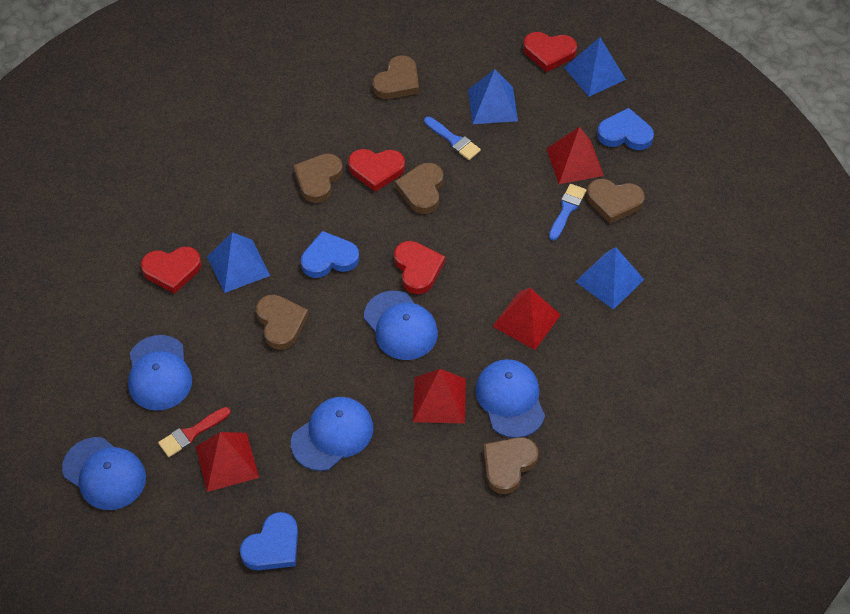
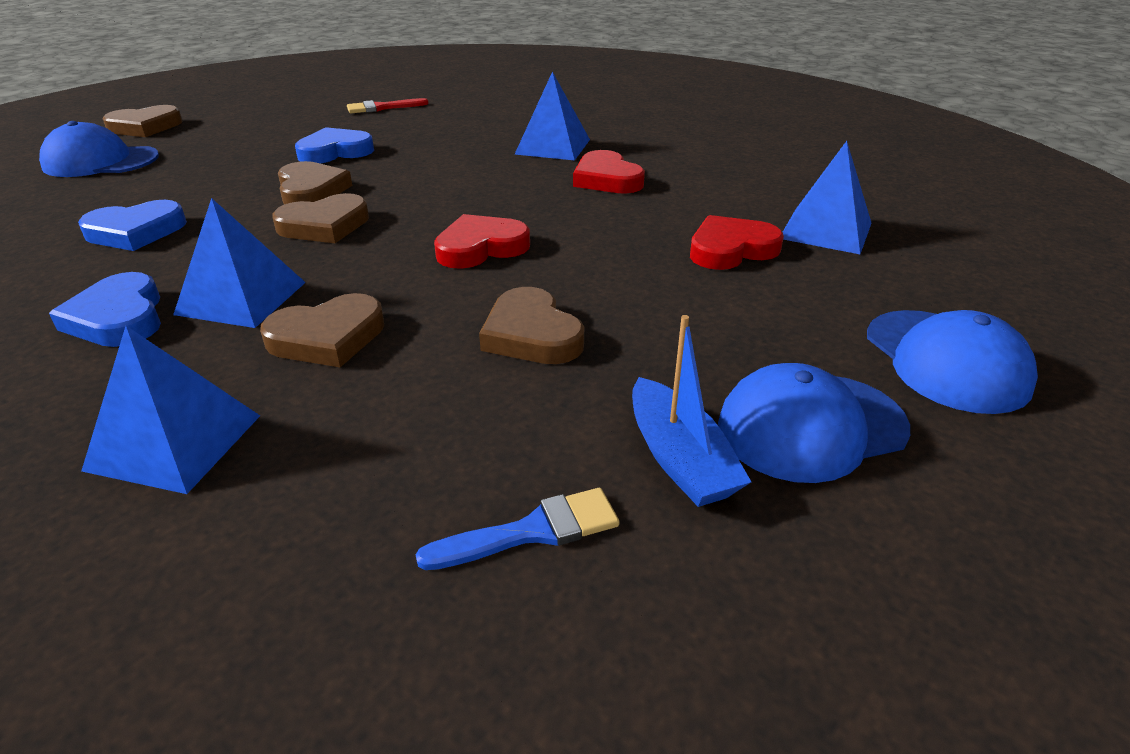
blue boat: none = 0 -> [632,315,751,507] = 1
blue brush: [424,117,481,160] [549,184,586,241] = 2 -> [416,488,619,570] = 1
blue cap: [62,437,146,510] [128,335,192,410] [291,397,373,471] [364,291,438,360] [475,359,545,438] = 5 -> [39,121,159,177] [718,363,910,483] [867,310,1038,414] = 3
brown heart: [256,294,309,350] [293,154,343,203] [373,56,419,99] [395,163,443,214] [483,437,538,494] [587,179,645,224] = 6 -> [102,105,182,137] [260,293,384,367] [272,193,369,243] [278,161,352,204] [479,287,584,364] = 5
red heart: [141,247,201,294] [348,149,405,192] [394,241,445,294] [523,32,577,72] = 4 -> [434,214,530,269] [573,150,645,194] [690,215,784,270] = 3
red pyramid: [196,432,259,492] [413,369,466,424] [492,288,561,350] [546,127,604,184] = 4 -> none = 0

